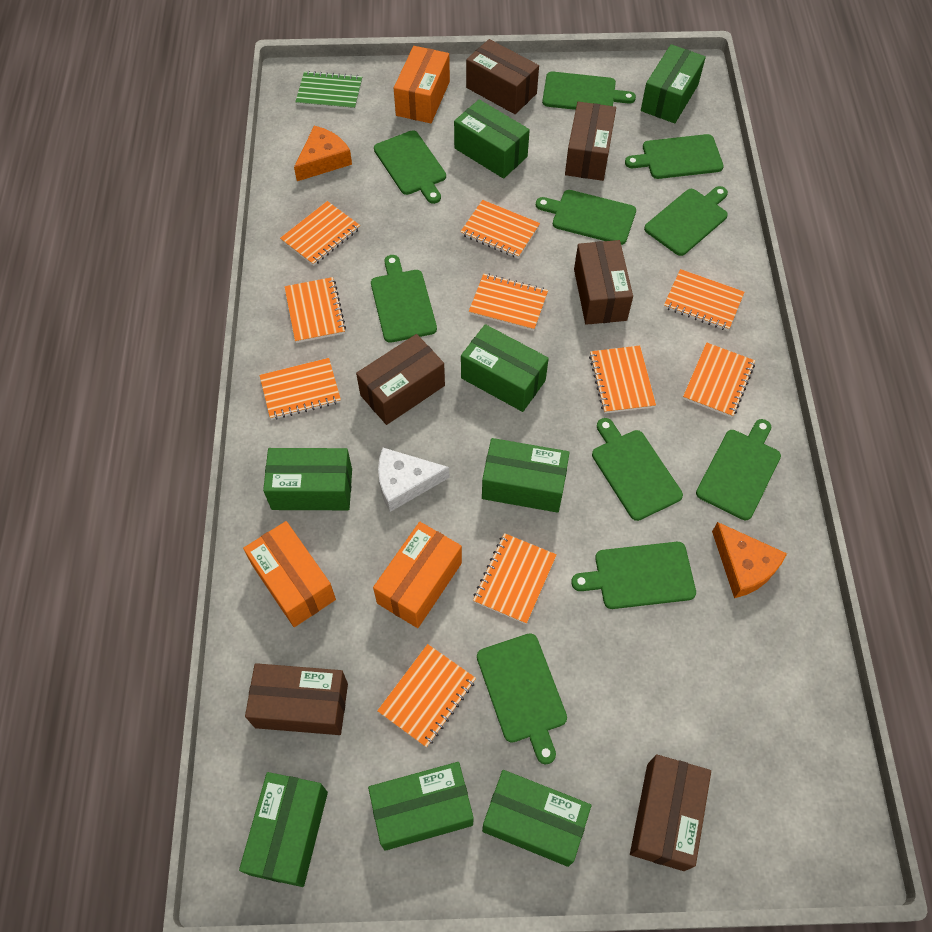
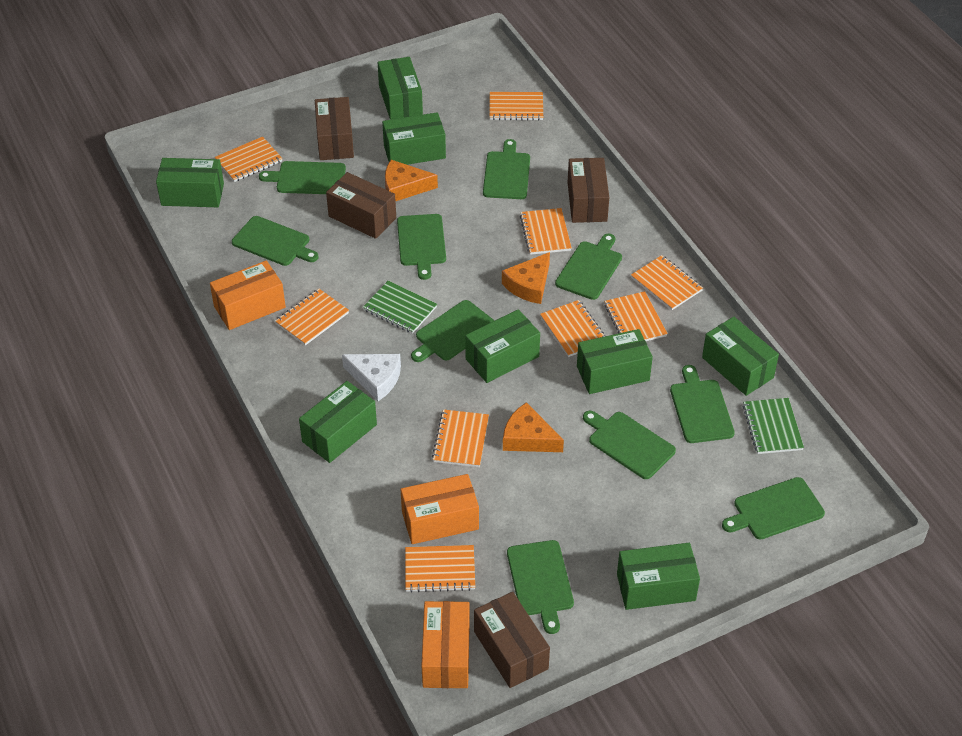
brown box: [245,663,348,735] [356,334,445,425] [466,39,539,114] [565,102,616,181] [574,240,633,325] [630,754,711,871] = 6 -> [315,97,354,160] [326,172,396,239] [474,592,550,688] [568,158,609,223] = 4
green notebook: [296,71,362,110] = 1 -> [363,281,437,334] [743,398,804,454] = 2
orange cheese: [294,126,352,181] [712,522,787,598] = 2 -> [385,160,438,201] [502,252,550,304] [503,402,564,452] = 3
orange notebook: [260,358,341,420] [280,201,360,266] [284,277,346,343] [377,644,476,748] [460,200,540,258] [469,274,548,331] [473,533,557,624] [589,346,656,413] [664,269,745,331] [683,342,755,418] = 10 -> [214,136,283,182] [275,289,349,345] [405,545,475,593] [432,409,489,467] [489,92,543,121] [520,208,572,255] [540,300,605,357] [604,291,668,341] [631,255,703,310] = 9

